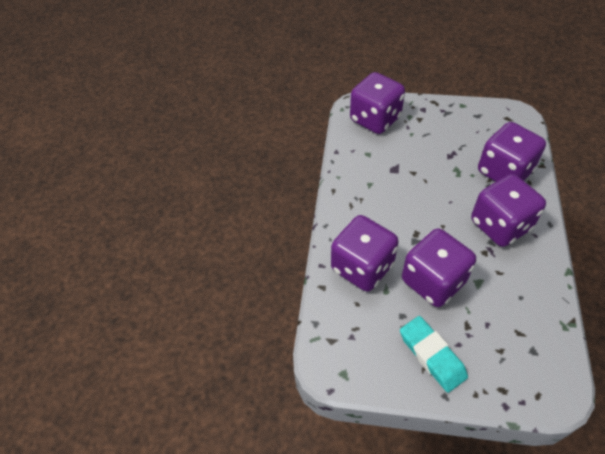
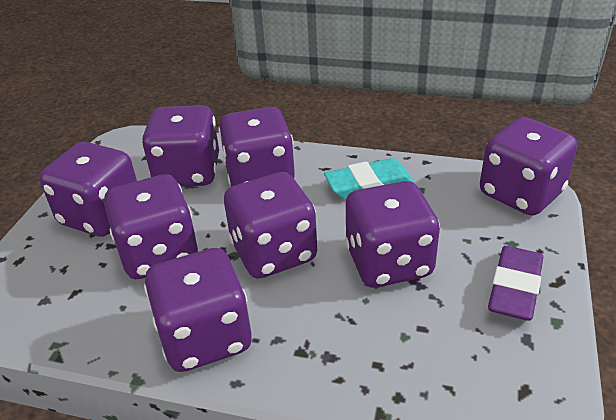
purple dice: [331,215,399,291] [350,72,405,134] [402,229,476,307] [471,174,546,247] [478,122,546,182] = 5 -> [39,142,137,237] [104,174,199,279] [142,105,219,187] [144,248,252,372] [218,107,295,187] [224,172,317,279] [345,181,440,288] [480,117,578,216] = 8
purple eraser: none = 0 -> [488,246,543,321] = 1

